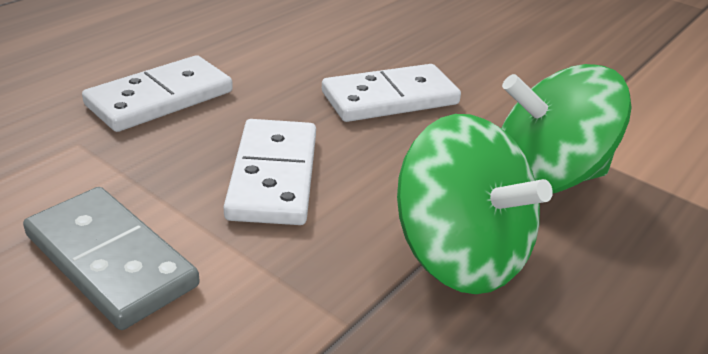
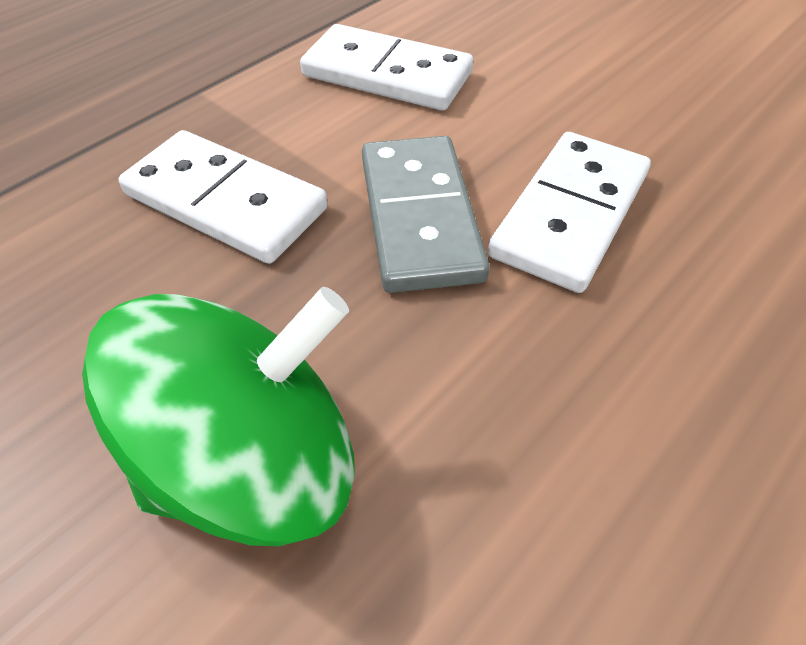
green spinning top: [397,114,553,294] [501,64,631,193] = 2 -> [82,287,355,546] = 1

